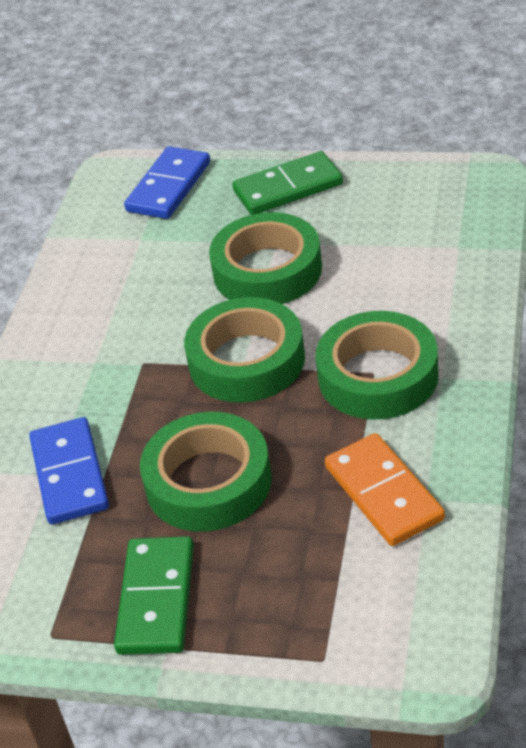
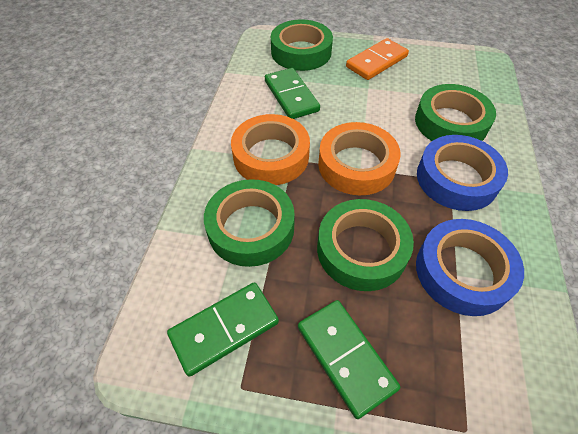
blue domino: [29,417,109,525] [124,146,210,219] = 2 -> none = 0
blue tape: none = 0 -> [416,219,524,316] [417,135,508,211] = 2
green domino: [114,536,194,655] [232,151,343,215] = 2 -> [167,282,279,377] [265,68,320,119] [298,300,400,419] = 3
orange tape: none = 0 -> [231,114,310,185] [318,122,401,195] = 2

